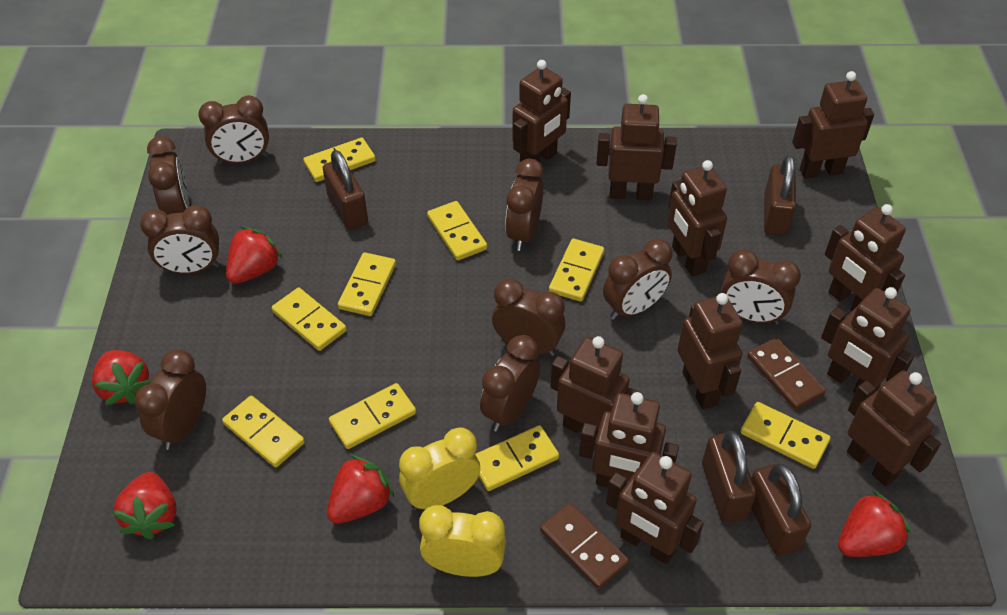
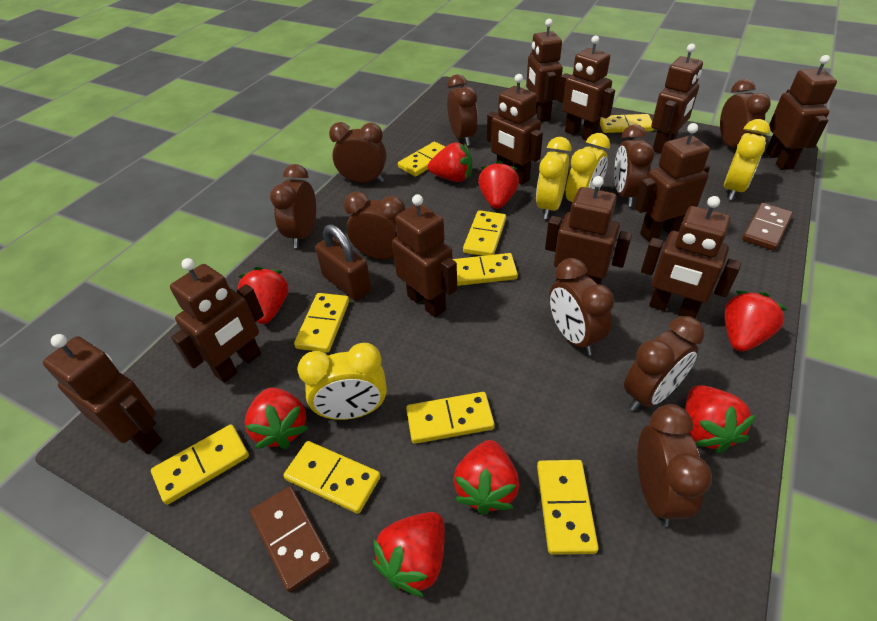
brown padlock: [323,150,368,230] [702,431,756,523] [751,464,811,556] [764,155,796,236] = 4 -> [315,224,372,301] = 1
red strawberry: [92,350,151,406] [112,472,176,540] [226,227,282,284] [327,455,394,524] [838,491,911,557] = 5 -> [238,267,288,324] [245,387,308,449] [372,512,445,597] [428,142,472,182] [453,440,519,515] [478,160,519,209] [685,385,756,453] [724,291,788,352] = 8
yellow clock: [399,427,480,510] [419,505,506,577] = 2 -> [297,343,387,420] [536,137,571,219] [566,133,610,202] [724,119,770,200] = 4

